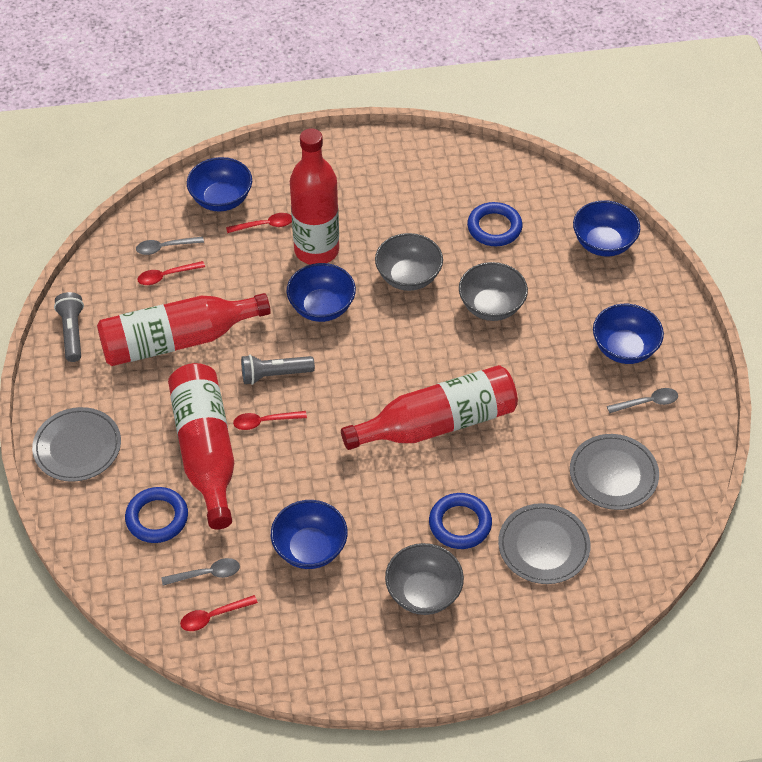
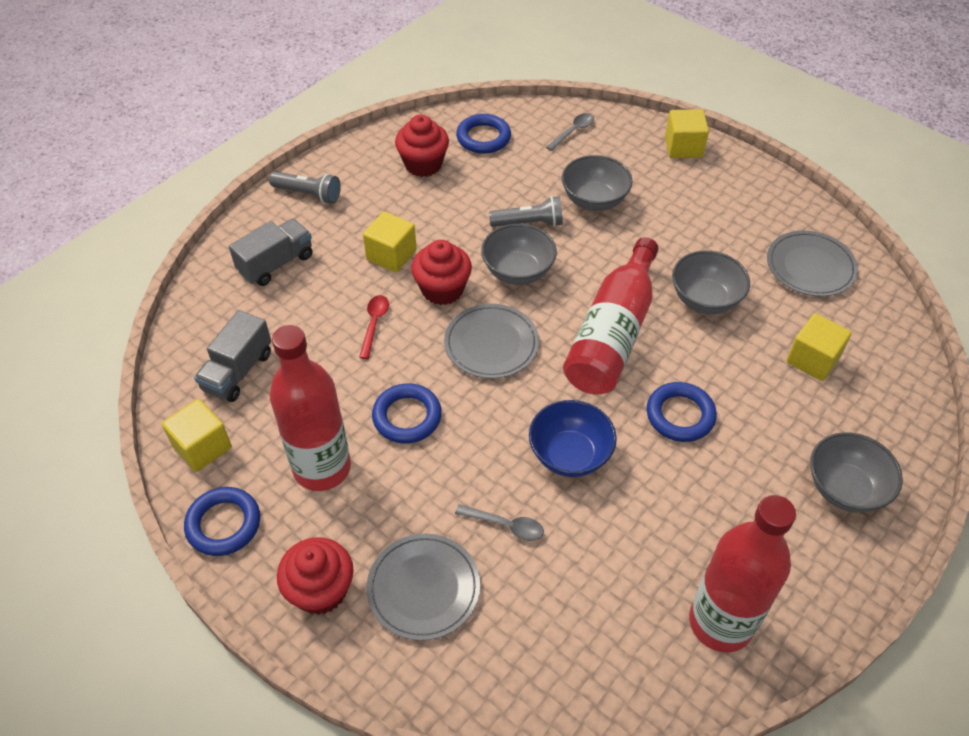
blue bowl: [187,157,252,212] [271,500,348,569] [287,263,356,322] [573,200,640,256] [593,304,664,364] = 5 -> [529,400,617,477] = 1
blue ring: [125,487,188,543] [429,493,492,549] [467,202,523,246] = 3 -> [184,487,260,556] [372,383,442,443] [456,114,511,154] [647,382,717,442] = 4
grey bowl: [375,233,443,291] [385,543,464,615] [459,262,528,321] = 3 -> [481,224,557,285] [562,155,633,211] [672,251,750,314] [810,432,903,513] = 4
grey spoon: [136,236,204,255] [162,558,240,586] [607,388,678,413] = 3 -> [455,505,544,541] [546,113,594,151] = 2
grey truck: none = 0 -> [194,310,271,402] [229,219,312,286] = 2
red bottle: [97,293,271,366] [168,363,234,530] [290,128,339,265] [341,365,518,450] = 4 -> [269,325,351,491] [563,237,659,395] [689,495,796,653] = 3
red cupcake: none = 0 -> [277,537,354,615] [395,115,449,177] [411,240,472,305] = 3
red spoon: [138,261,205,285] [180,595,258,631] [226,213,292,233] [233,411,307,430] = 4 -> [359,295,389,359] = 1
yellow cube: none = 0 -> [162,399,232,472] [363,211,417,272] [665,109,709,158] [786,313,852,381] = 4

